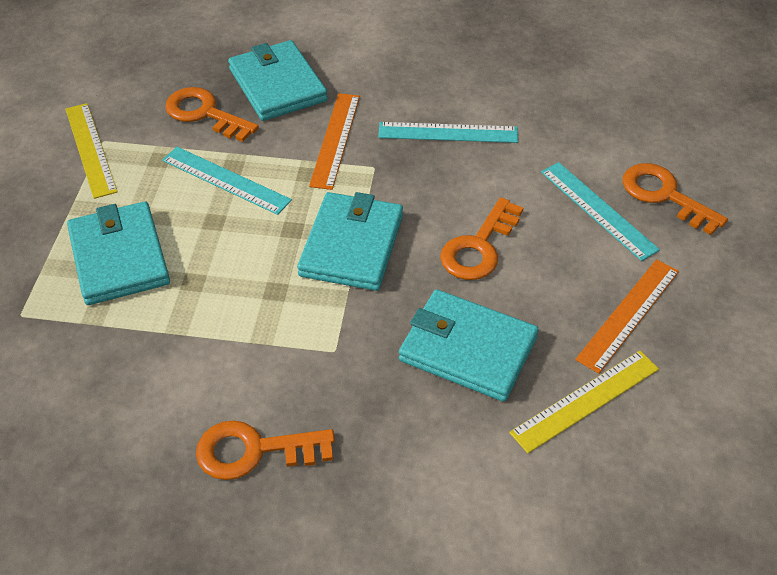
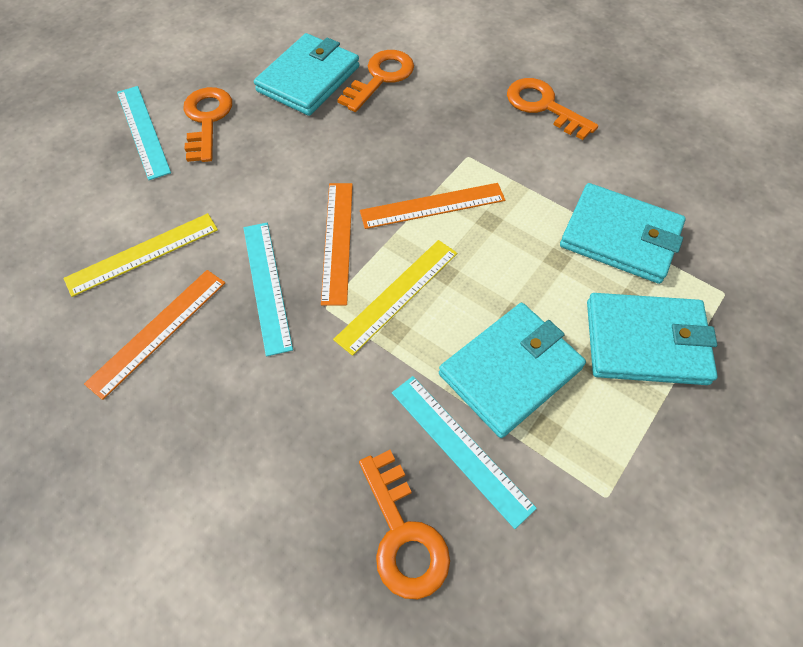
orange ruler: [309,93,360,190] [575,259,679,374] = 2 -> [84,270,225,400] [321,183,353,306] [360,183,505,229] = 3

